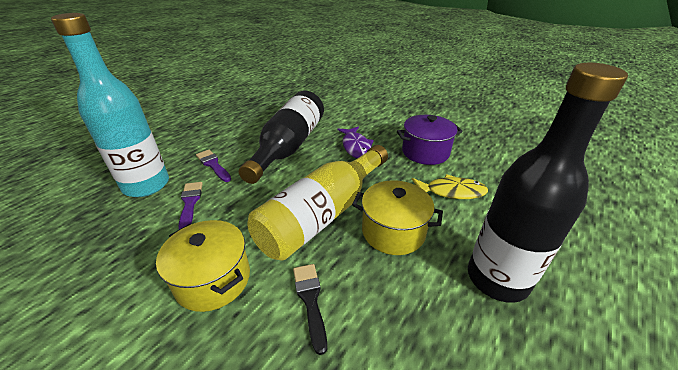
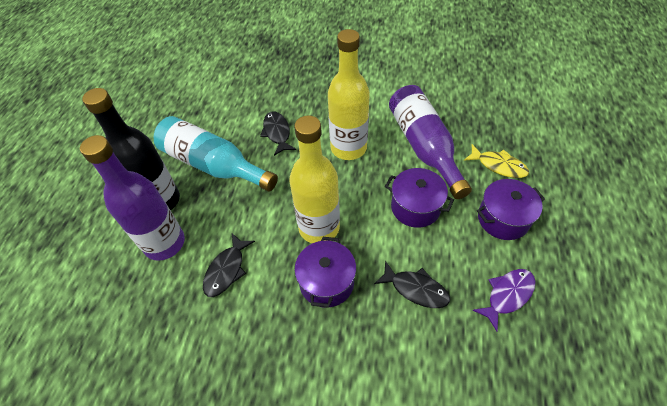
black bottle: [239,90,324,184] [468,63,628,303] = 2 -> [82,88,180,210] = 1
black brush: [293,264,327,355] = 1 -> none = 0
black fish: none = 0 -> [203,233,255,297] [260,111,296,156] [374,261,450,308] = 3
purple bottle: none = 0 -> [80,135,185,261] [389,85,472,199] = 2
purple brush: [178,182,203,229] [196,150,231,182] = 2 -> none = 0
purple pot: [397,115,463,165] = 1 -> [294,237,356,308] [385,168,454,228] [477,179,545,240] = 3
yellow bottle: [247,145,388,260] = 1 -> [289,116,340,243] [328,29,370,160] = 2
yellow pot: [156,220,250,312] [352,180,443,255] = 2 -> none = 0

